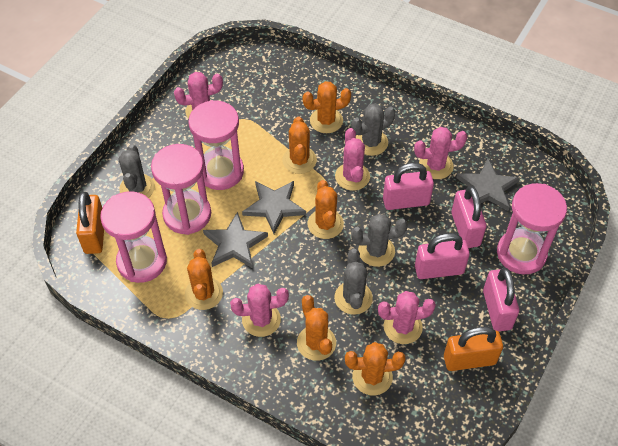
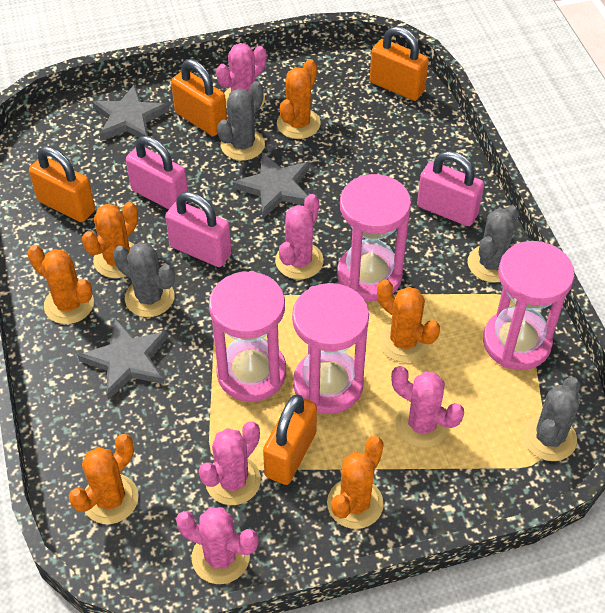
orange padlock: [76,192,104,254] [444,326,503,371] = 2 -> [29,146,95,222] [171,59,227,136] [263,394,317,485] [370,26,429,101] = 4
pink padlock: [383,163,434,210] [415,233,470,279] [451,186,487,248] [483,268,519,332] = 4 -> [126,136,188,209] [165,192,232,267] [417,151,484,226] = 3

